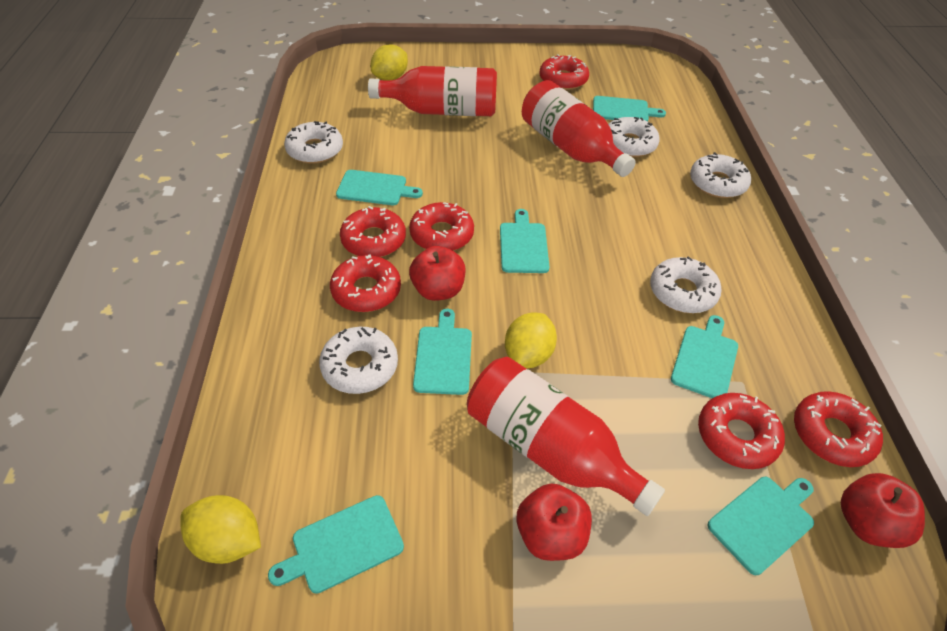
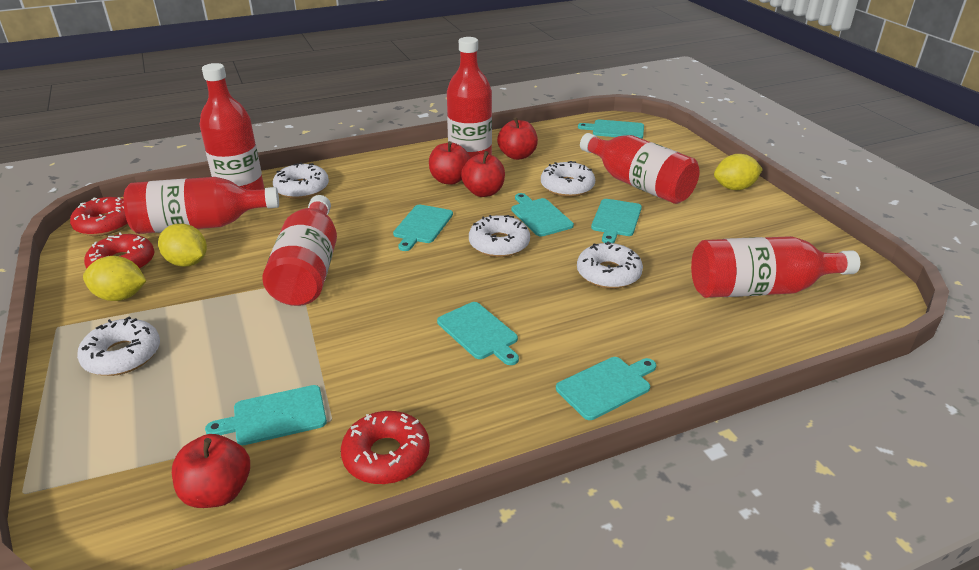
red apple: [409,246,465,301] [516,483,592,561] [841,473,925,548] = 3 -> [172,434,250,508] [429,141,470,185] [461,151,505,197] [497,117,538,160] = 4
red bottle: [368,66,497,116] [467,357,665,516] [522,80,636,177] = 3 -> [123,177,279,234] [200,63,264,190] [262,195,337,306] [447,37,492,158] [580,133,699,204] [691,236,860,298] = 6
red donut: [330,254,401,312] [340,206,406,257] [409,202,474,251] [539,54,589,90] [698,393,785,469] [794,391,883,467] = 6 -> [70,197,128,236] [84,232,155,270] [341,411,430,484] = 3

